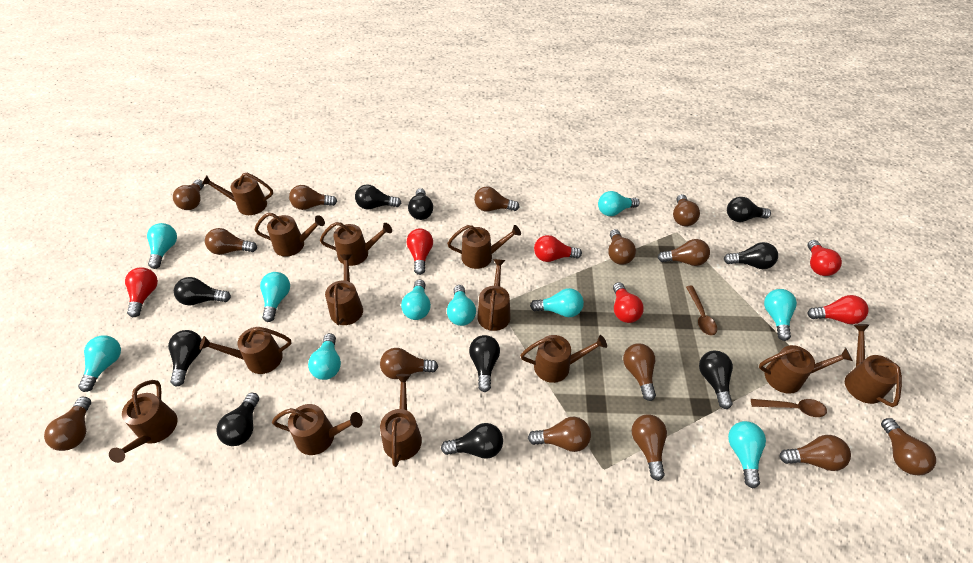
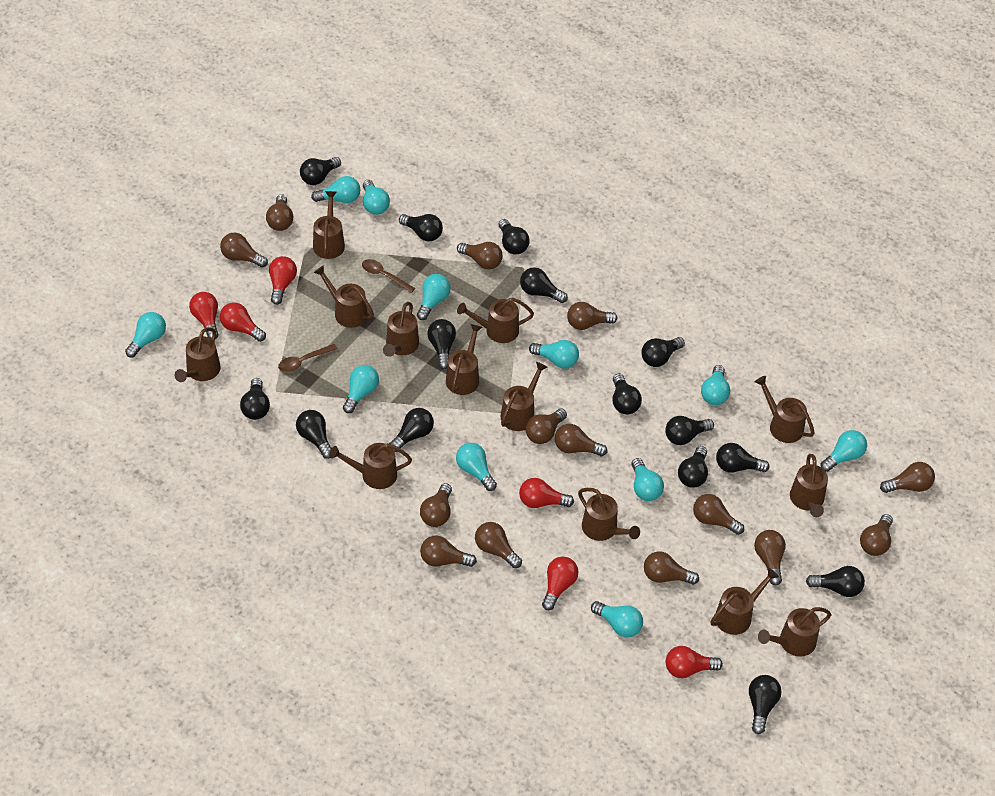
black light bulb: [168,330,202,387] [174,277,231,305] [216,393,259,446] [355,184,401,209] [408,188,433,220] [441,423,503,459] [469,335,500,392] [699,351,733,409] [724,242,778,269] [727,197,771,222] = 10 -> [240,378,270,420] [296,410,332,459] [300,157,341,185] [389,408,434,452] [399,214,443,242] [427,319,456,369] [498,219,530,254] [520,267,568,303] [612,374,642,414] [641,337,685,367] [665,416,714,445] [678,446,708,488] [716,443,770,473] [749,675,781,734] [806,566,865,597] = 15
turquoise light bulb: [78,335,121,392] [147,223,177,269] [260,272,290,322] [308,333,341,380] [401,279,431,320] [447,285,476,326] [530,288,584,317] [598,191,640,216] [728,421,766,488] [764,289,797,341] = 10 -> [125,312,166,358] [311,176,360,203] [343,365,379,413] [363,180,390,215] [417,274,451,320] [456,443,497,491] [529,340,579,369] [591,601,643,637] [631,458,664,501] [701,365,730,405] [821,430,867,472] = 11

